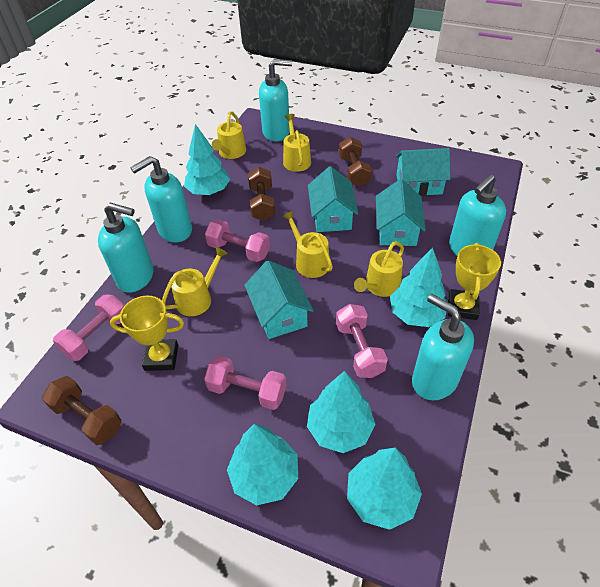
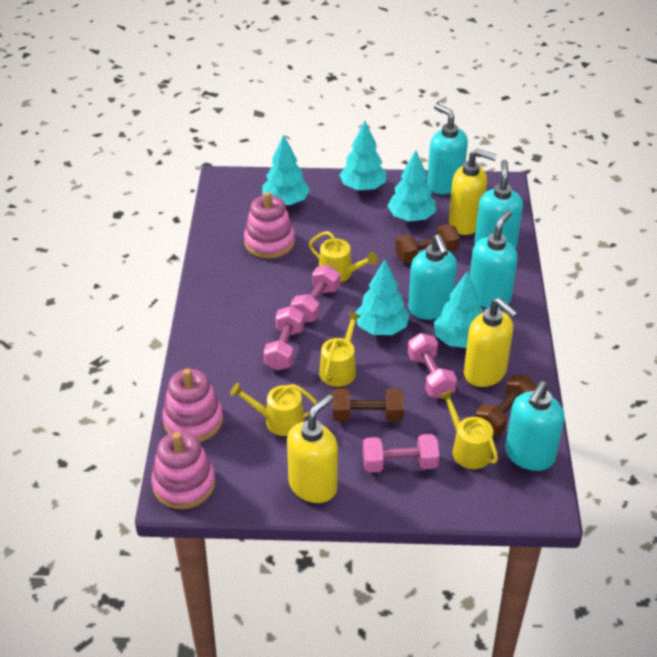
pink stacking toy: none = 0 -> [151,431,215,509] [162,369,223,442] [244,192,295,259] = 3
turquoise house: [244,260,314,339] [308,166,358,232] [376,179,426,246] [396,148,451,196] = 4 -> none = 0
yellow soap dispenser: none = 0 -> [287,394,338,503] [449,149,497,235] [464,298,518,387] = 3
yellow trophy: [110,295,184,371] [448,243,501,320] = 2 -> none = 0
yellow watering can: [162,247,228,316] [212,112,246,159] [282,211,333,278] [283,114,311,172] [354,241,404,297] = 5 -> [230,383,318,436] [309,231,378,282] [319,312,361,387] [439,390,498,469] = 4

